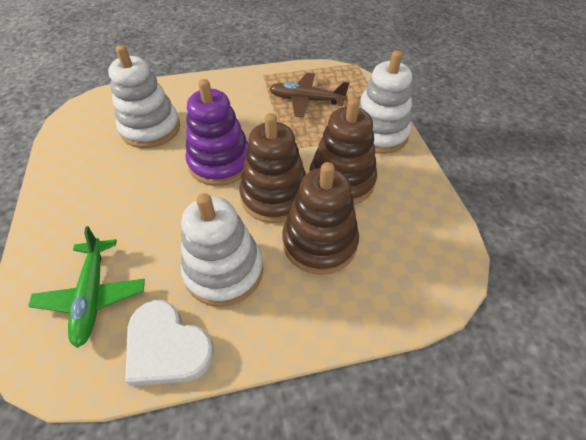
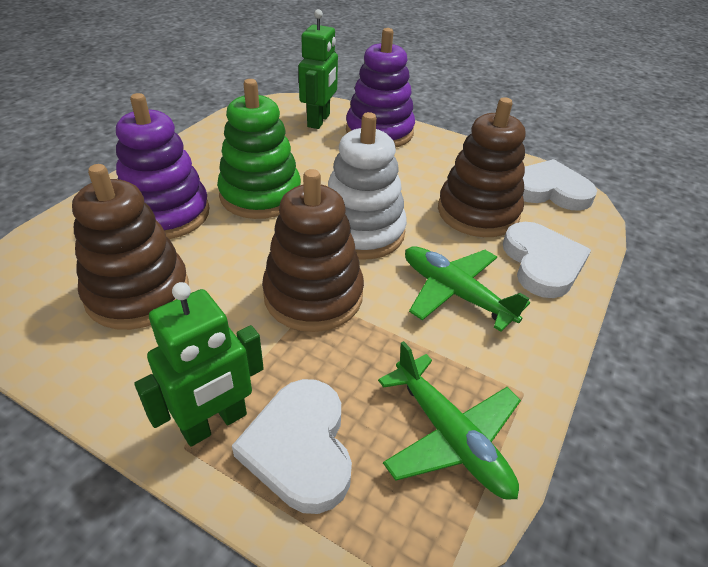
brown plane: [269,73,349,118] = 1 -> none = 0
green plane: [28,226,145,348] = 1 -> [378,341,521,500] [405,246,530,332] = 2
green robot: none = 0 -> [134,282,264,447] [298,9,338,129] = 2
green stacking toy: none = 0 -> [217,79,301,219] = 1
purple stacking toy: [186,79,249,186] = 1 -> [116,93,209,239] [346,28,415,148] = 2
white heart: [125,300,214,386] = 1 -> [232,379,352,514] [503,222,591,298] [523,159,597,211] = 3
white stacking toy: [108,45,180,148] [181,193,263,307] [359,50,412,154] = 3 -> [328,112,407,259] = 1

